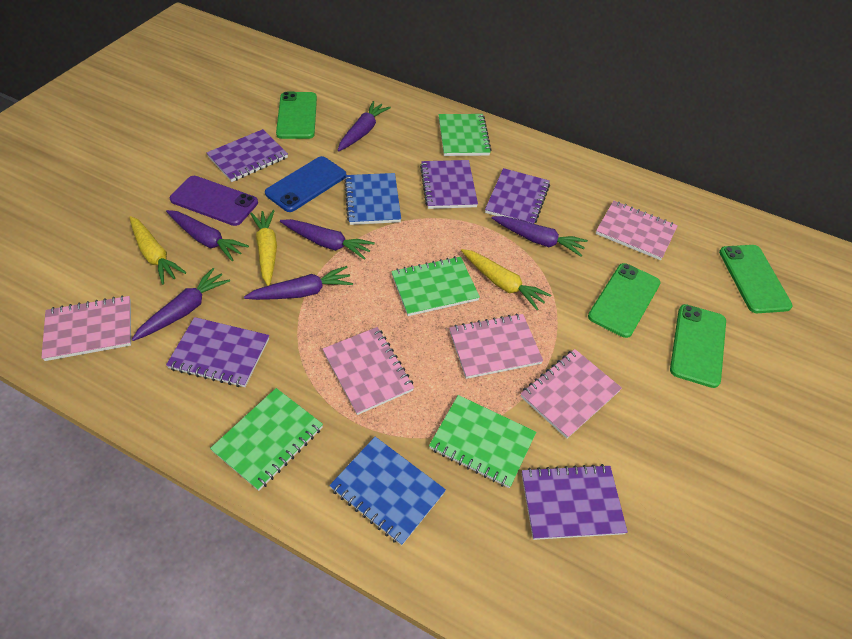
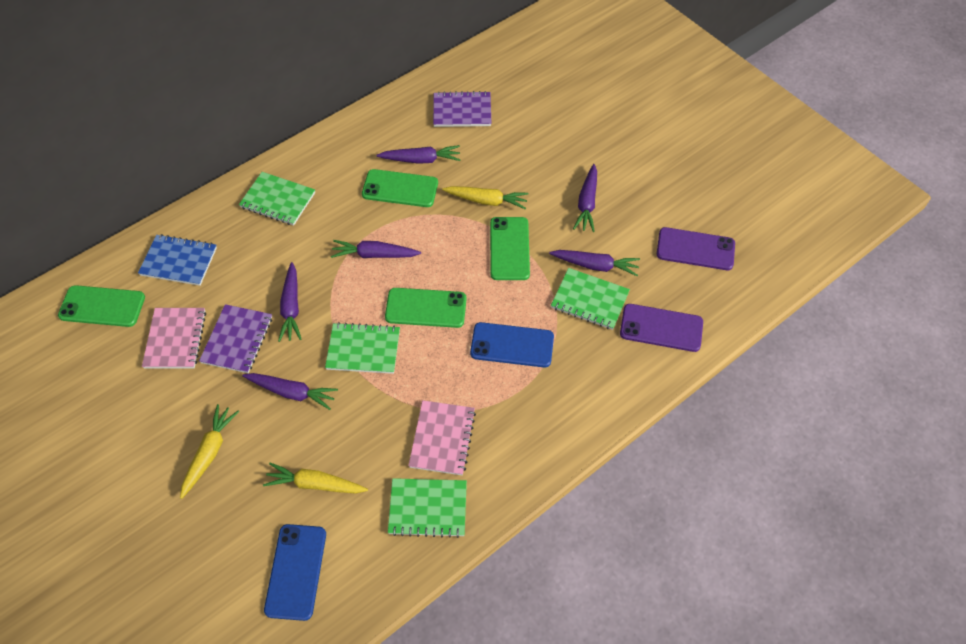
blue notebook: [329,437,446,545] [344,173,401,225] = 2 -> [138,234,217,286] = 1
blue phone: [265,156,346,212] = 1 -> [264,524,326,621] [470,322,554,367] = 2
pink notebook: [41,295,131,361] [323,327,414,415] [449,313,543,379] [520,349,622,439] [596,201,678,260] = 5 -> [142,308,206,368] [408,400,476,475] = 2
purple notebook: [166,317,269,387] [207,129,288,182] [420,160,478,209] [485,168,550,224] [522,464,628,540] = 5 -> [199,304,272,373] [433,91,491,127] = 2
purple phone: [170,176,258,226] = 1 -> [620,304,703,352] [657,227,735,270] = 2

